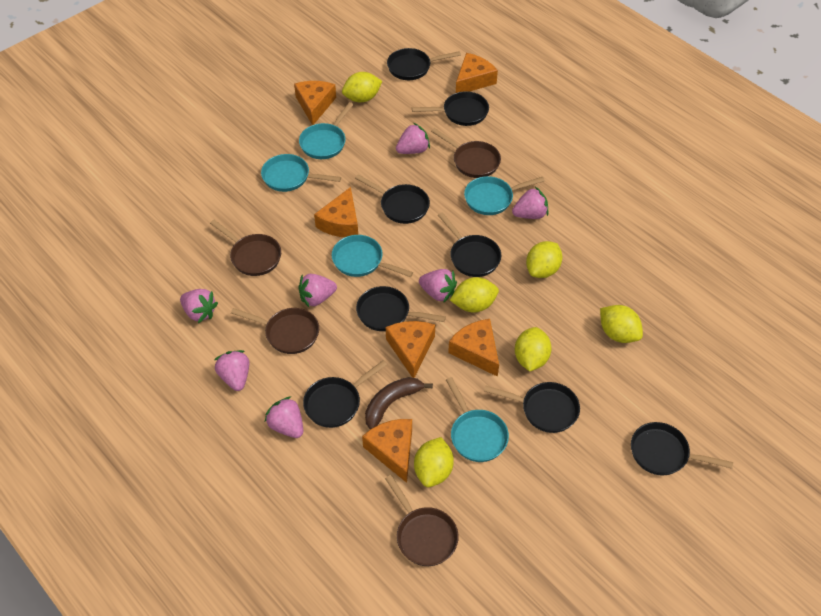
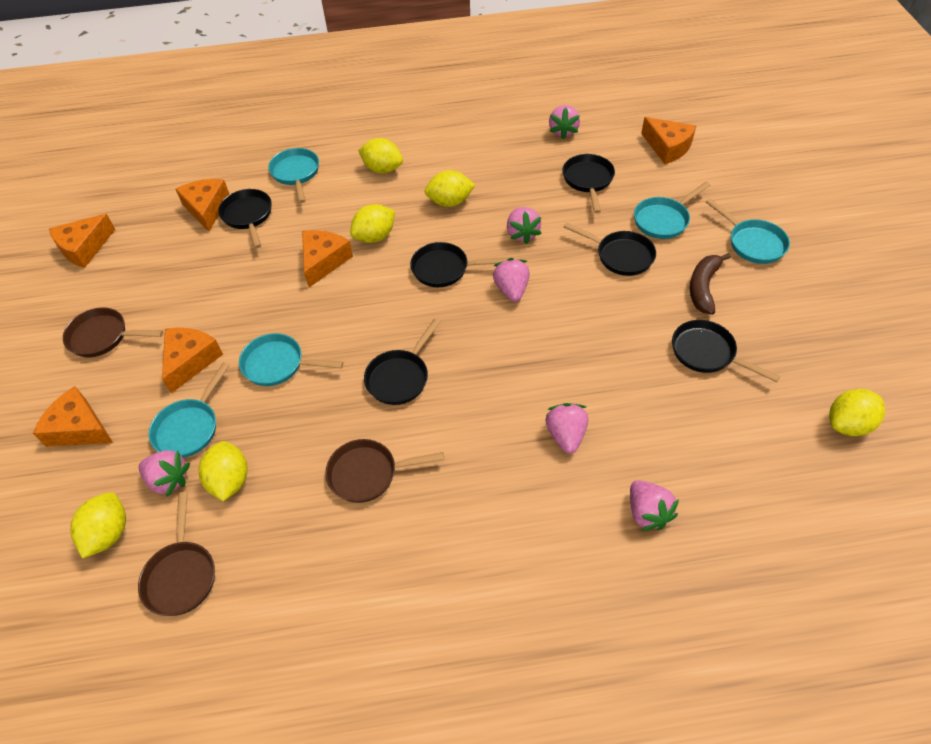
black pan: [303,360,387,428] [355,174,430,224] [356,286,446,331] [387,48,461,80] [412,91,489,126] [438,212,501,277] [484,382,580,433] [631,422,733,475] = 8 -> [218,189,272,248] [364,319,440,405] [410,242,509,287] [562,154,615,213] [564,222,656,276] [672,320,780,382] = 6
brown pan: [210,220,281,276] [231,308,319,354] [385,475,459,566] [431,128,501,178] = 4 -> [63,307,163,357] [138,492,215,616] [325,439,444,503] = 3
pink strawberry: [180,289,218,323] [214,350,249,391] [265,396,303,438] [299,274,337,307] [396,123,430,154] [419,269,457,303] [512,187,548,219] = 7 -> [139,450,190,496] [493,258,530,302] [507,207,542,244] [545,403,588,454] [549,105,580,140] [630,480,679,531] = 6

